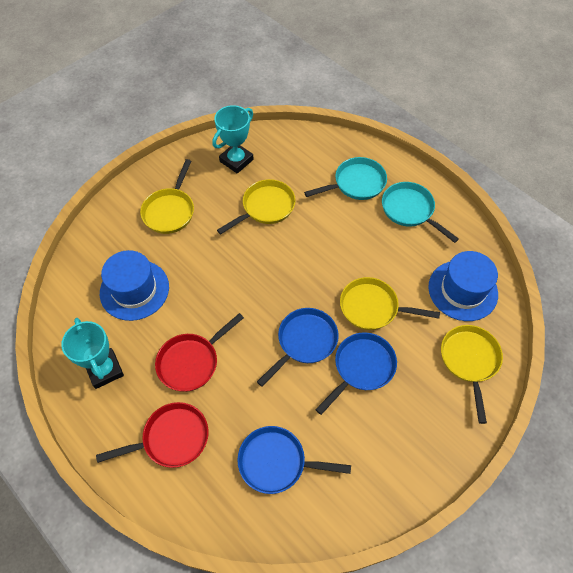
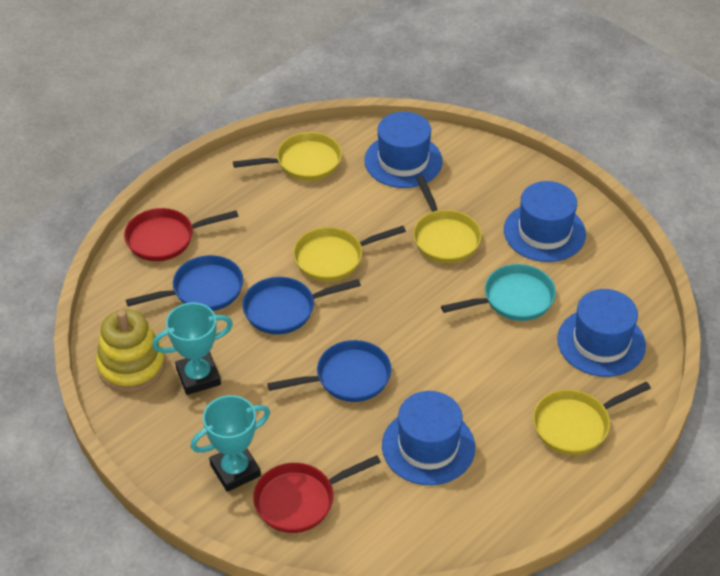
blue hat: [100,250,169,321] [428,251,498,321] = 2 -> [364,112,443,188] [382,391,475,485] [504,181,586,262] [557,289,646,377] = 4
turquoise pan: [304,157,387,200] [382,182,459,243] = 2 -> [441,264,556,321] = 1
yellow stacking toy: none = 0 -> [96,309,165,392] = 1

